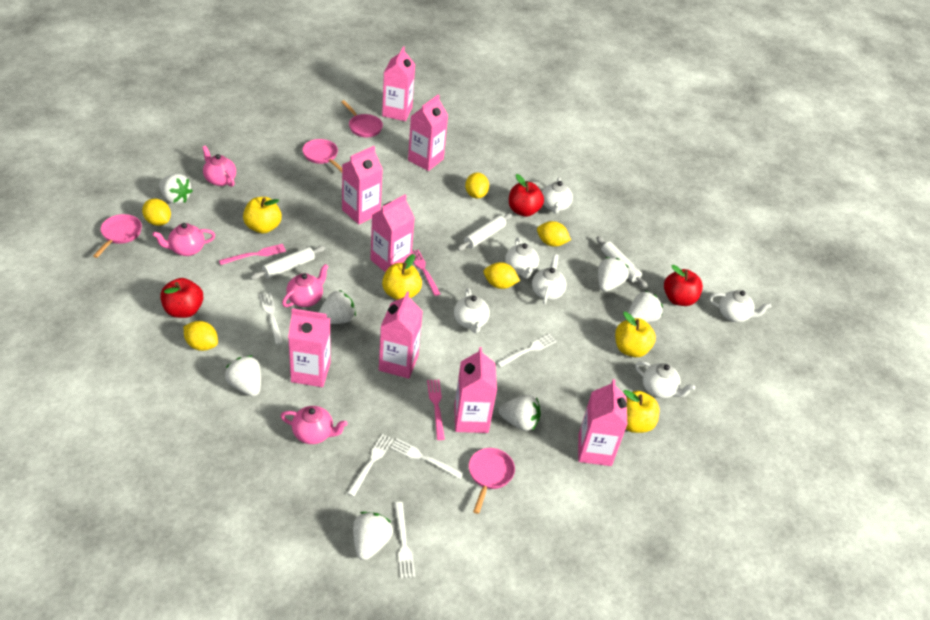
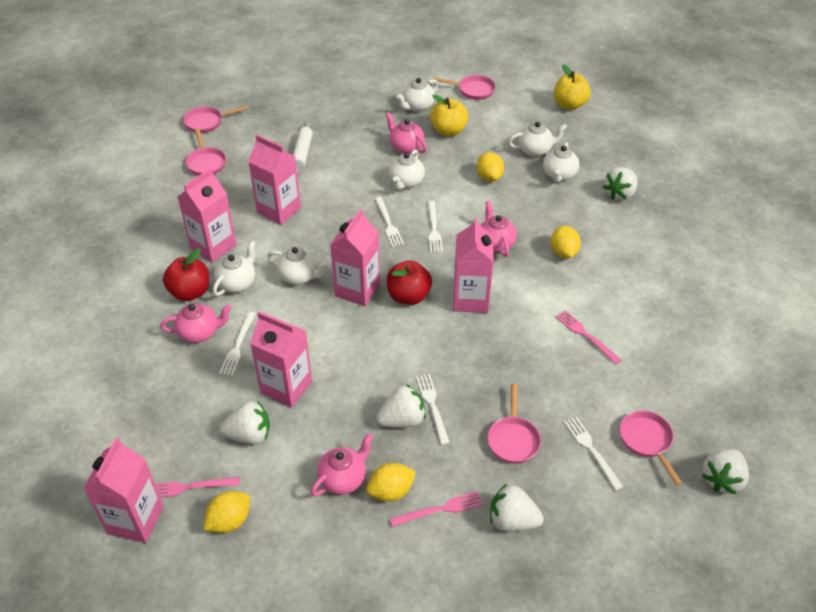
pink carton: [288,308,331,387] [342,146,383,224] [370,195,415,272] [379,291,423,379] [382,46,415,121] [408,94,448,171] [454,347,497,433] [578,379,627,466] = 8 -> [83,437,163,543] [178,168,237,263] [248,134,301,225] [250,311,312,408] [330,209,380,306] [453,217,494,313] = 6
pink pan: [93,214,142,258] [302,139,342,172] [342,100,383,137] [469,448,515,514] = 4 -> [183,105,249,133] [186,128,226,176] [433,75,496,100] [488,384,541,464] [620,410,683,486] = 5
red apple: [160,278,203,318] [509,174,544,217] [664,265,703,306] = 3 -> [163,248,209,301] [387,260,432,305] = 2
white rolling pin: [250,246,326,280] [457,213,512,251] [596,236,648,288] = 3 -> [293,122,313,175] = 1
white strawberry: [159,174,193,204] [225,356,261,397] [318,290,356,324] [353,512,393,560] [498,395,541,431] [598,257,629,292] [628,291,663,323] = 7 -> [220,401,270,444] [376,385,426,427] [490,484,544,531] [603,167,638,201] [701,449,749,494] = 5
yellow apple: [243,197,282,234] [382,254,422,300] [615,312,656,357] [623,390,660,433] = 4 -> [430,94,468,136] [554,64,591,110] = 2
yellow lemon: [142,198,171,226] [184,321,218,351] [465,172,489,199] [484,262,520,289] [537,221,571,247] = 5 -> [203,491,250,533] [366,463,416,501] [477,152,504,182] [550,226,581,258] = 4

